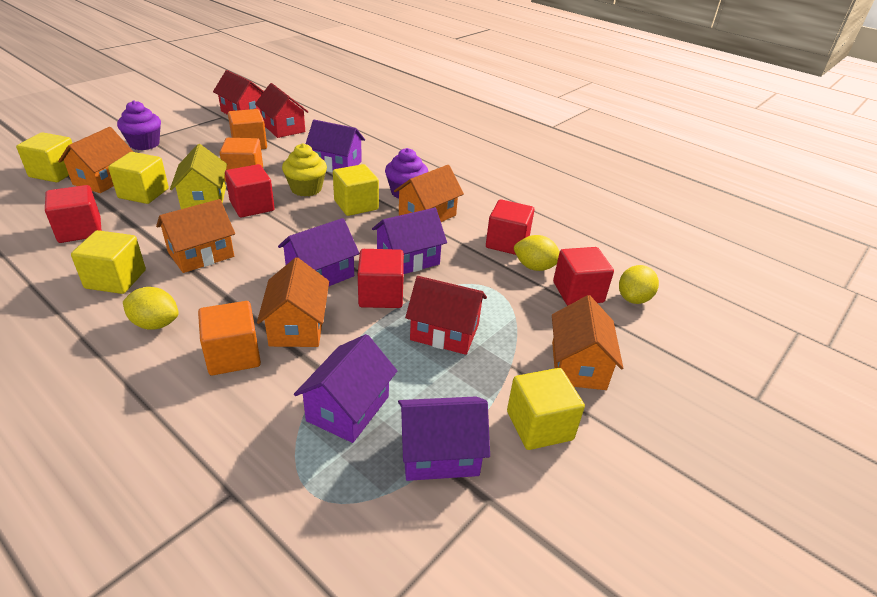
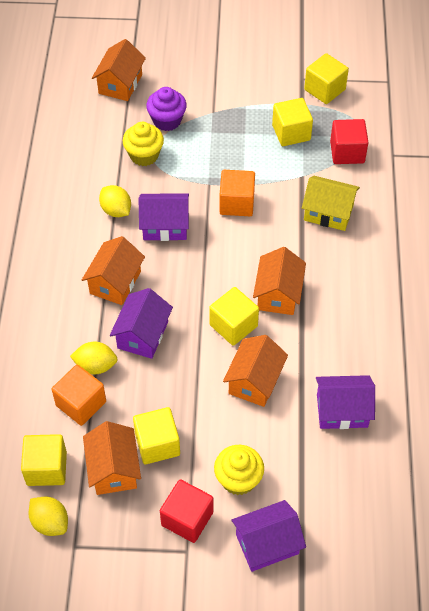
orange cube: [198,301,261,375] [220,138,263,182] [228,109,267,149] = 3 -> [52,365,106,426] [219,170,255,216] = 2
purple cupcake: [117,100,161,150] [385,148,428,198] = 2 -> [146,87,187,131] = 1
purple house: [278,218,360,286] [294,334,397,443] [306,120,365,172] [372,208,447,274] [398,396,490,481] = 5 -> [110,288,173,359] [139,193,189,241] [231,500,306,572] [316,375,375,429] = 4
red cube: [45,185,101,243] [225,164,275,218] [358,249,404,308] [486,199,535,255] [553,247,614,305] = 5 -> [160,479,213,543] [330,119,369,164] = 2
red house: [213,70,264,115] [255,83,308,138] [405,276,487,355] = 3 -> none = 0
yellow cupcake: [282,143,327,196] = 1 -> [123,122,164,166] [214,445,264,495] = 2

